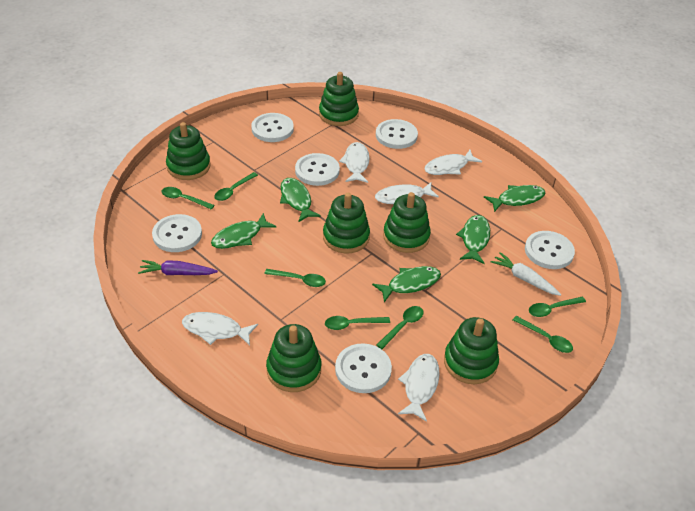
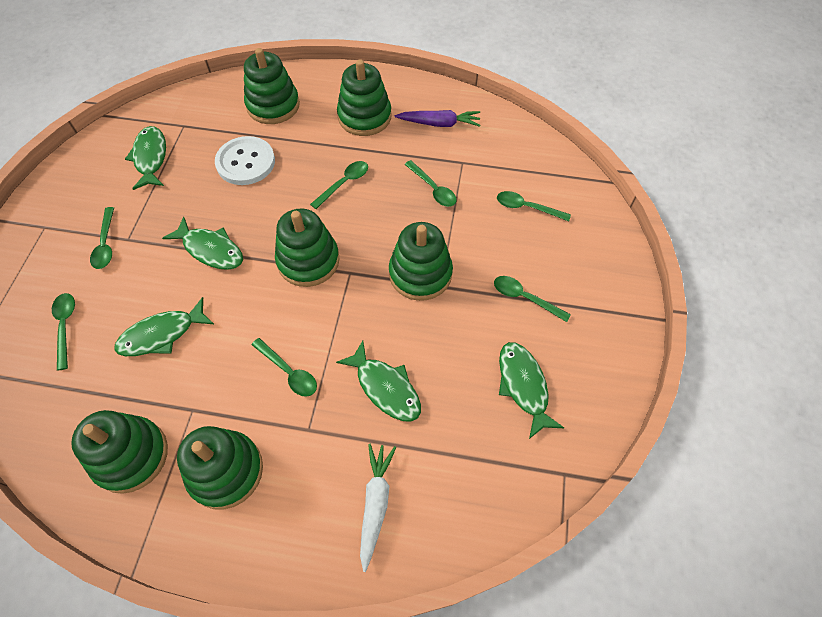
white button: [152,214,202,252] [251,113,294,142] [295,153,340,186] [335,343,392,393] [376,119,418,149] [525,231,575,269] = 6 -> [215,136,275,185] = 1
white fish: [182,312,258,346] [339,142,370,183] [375,182,439,204] [398,354,440,422] [424,150,482,175] = 5 -> none = 0

